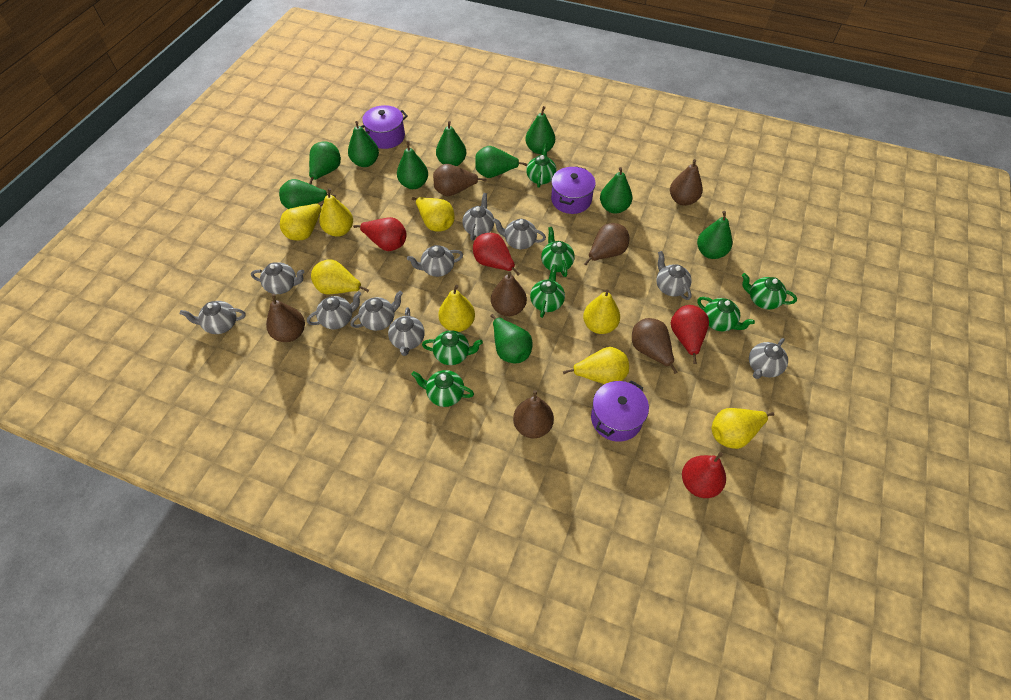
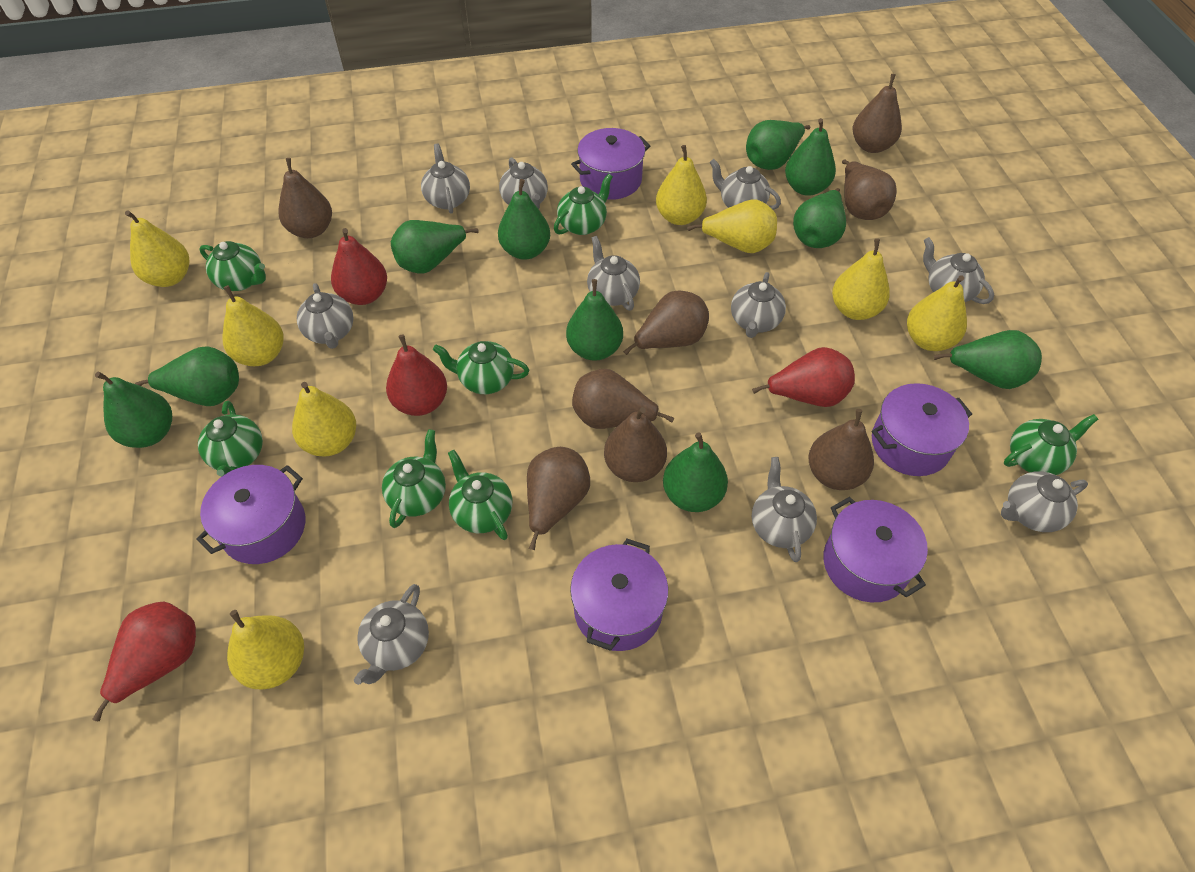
brown pear: [266,294,305,342] [433,164,487,196] [491,272,527,316] [513,390,554,438] [584,223,629,266] [632,318,678,374] [670,159,703,206] = 7 -> [279,158,332,238] [527,447,590,550] [572,369,674,429] [604,407,667,482] [623,290,709,355] [808,409,874,490] [842,159,897,220] [853,74,902,153] = 8
purple pot: [361,105,408,149] [551,166,596,214] [591,380,649,442] = 3 -> [196,465,305,564] [570,539,668,651] [571,128,650,200] [823,497,928,602] [872,383,972,476] = 5

